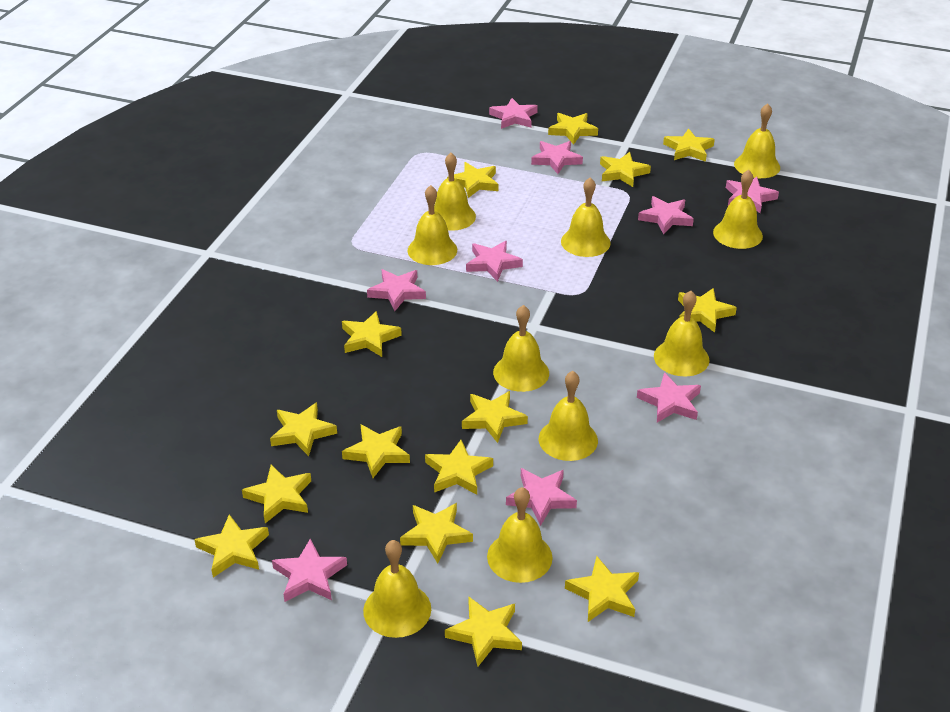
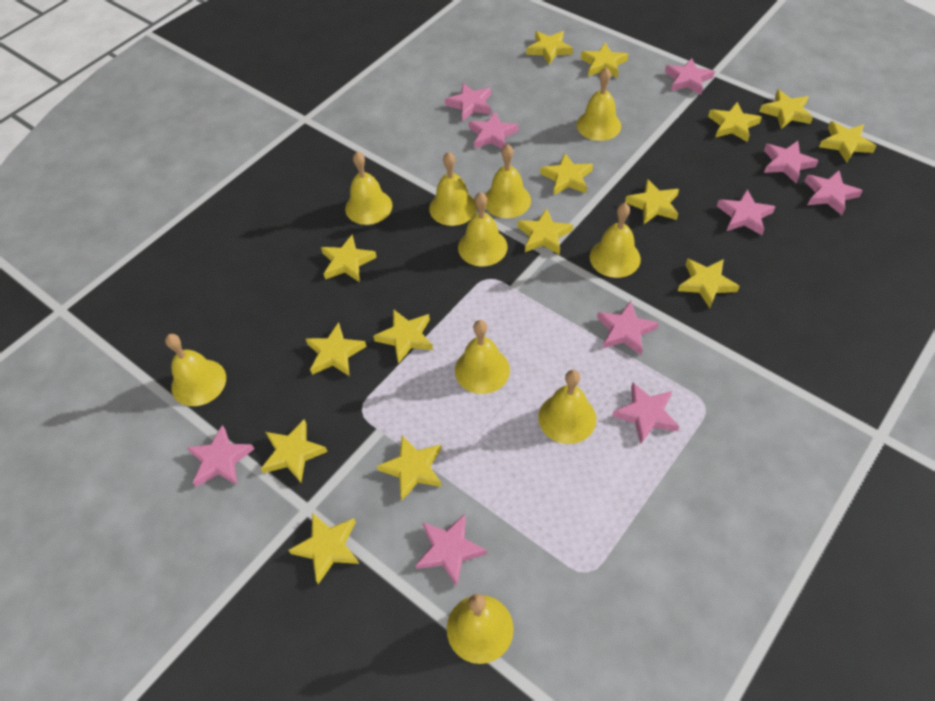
pink star: [272,538,347,602] [367,269,426,311] [466,241,523,282] [489,98,538,129] [506,468,577,526] [531,141,583,174] [637,372,701,422] [638,196,694,234] [726,177,779,213] = 9 -> [186,425,254,487] [416,514,487,586] [445,83,491,121] [469,111,518,149] [597,301,659,355] [612,382,679,444] [665,58,715,95] [717,189,776,235] [764,141,819,183] [805,170,863,215] = 10

